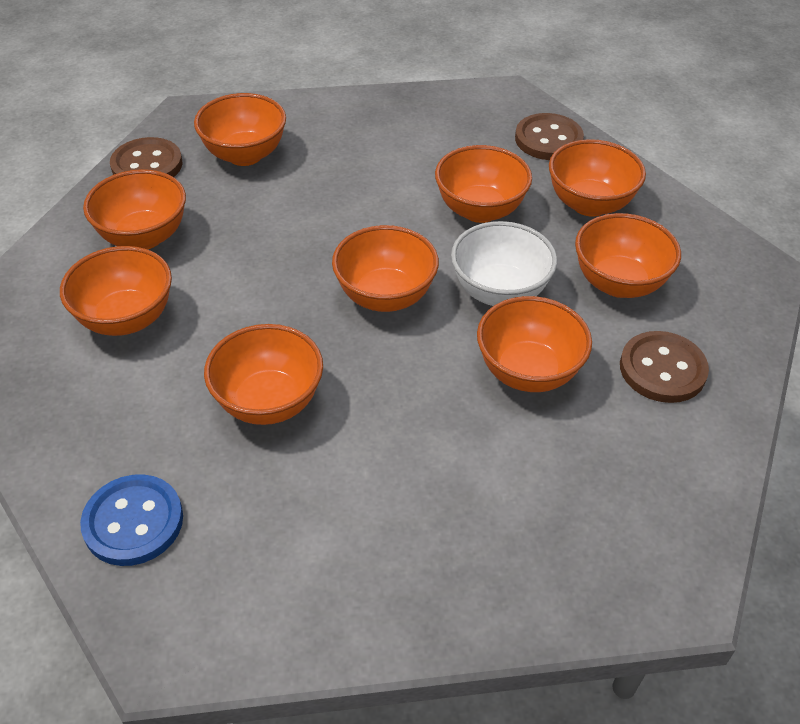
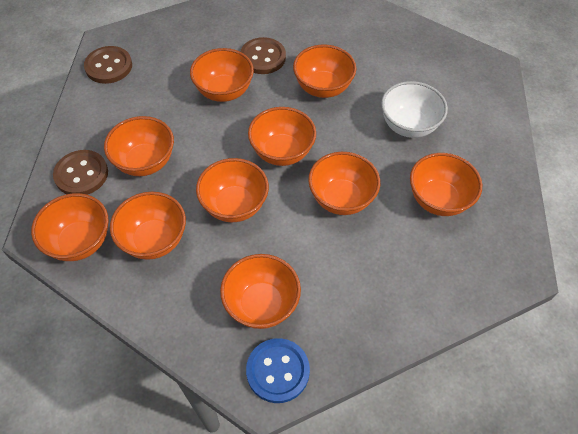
orange bowl: [60,246,172,336] [83,169,186,249] [194,93,286,166] [204,324,323,425] [332,225,439,312] [435,145,532,223] [477,296,592,392] [549,139,646,217] [575,213,681,298] = 9 -> [31,193,109,261] [104,116,174,176] [110,192,186,260] [190,48,254,102] [196,158,269,222] [220,254,301,329] [248,107,316,166] [293,45,356,98] [308,152,380,215] [410,153,482,216] = 10

